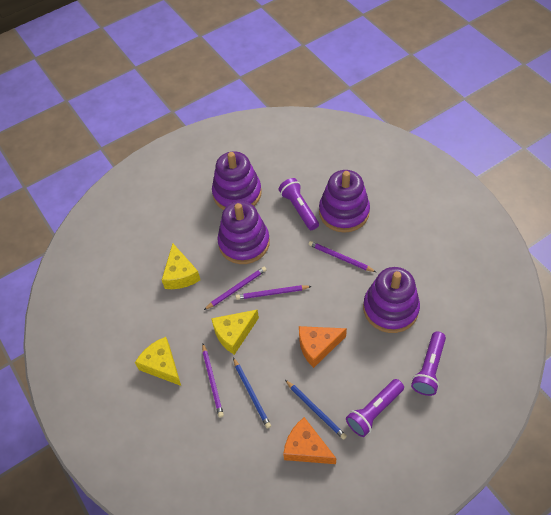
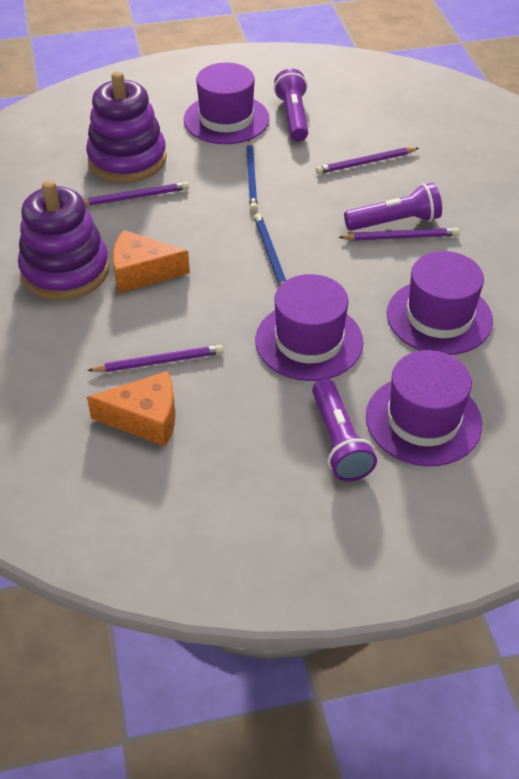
purple hat: none = 0 -> [184,63,269,144] [255,274,363,381] [366,350,482,466] [387,251,493,355] = 4
purple stacking toy: [212,151,262,210] [217,201,270,264] [319,170,370,233] [363,267,420,333] = 4 -> [18,180,110,300] [86,71,167,183] = 2
yellow cheese: [135,337,181,386] [162,243,200,289] [211,310,259,355] = 3 -> none = 0

